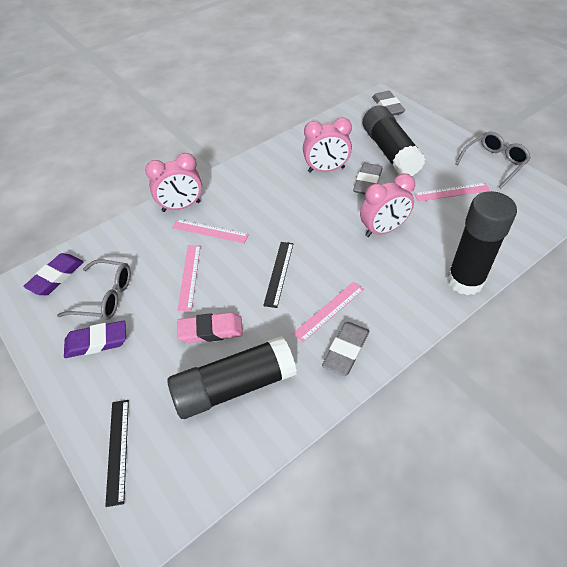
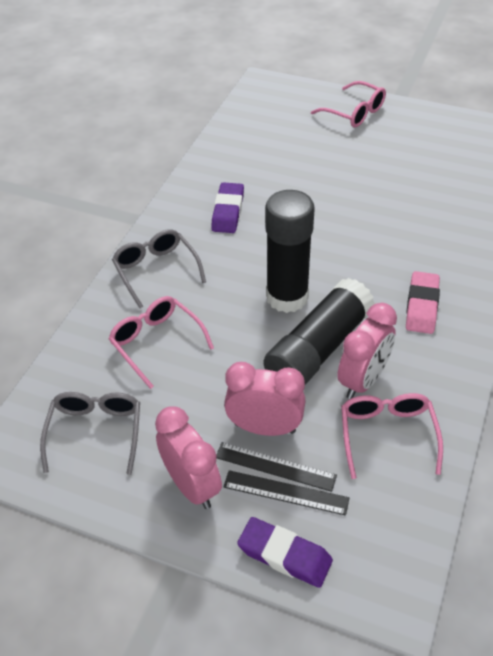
black glue stick: [167,336,297,419] [363,105,426,176] [447,191,517,295] = 3 -> [264,278,375,385] [265,190,315,313] = 2
grey eraser: [322,322,369,376] [353,163,383,194] [372,91,405,116] = 3 -> none = 0
pink glasses: none = 0 -> [109,296,214,389] [311,81,386,127] [341,393,443,479] = 3
pink ruler: [172,219,249,243] [177,245,201,311] [292,282,364,342] [414,183,490,202] = 4 -> none = 0

